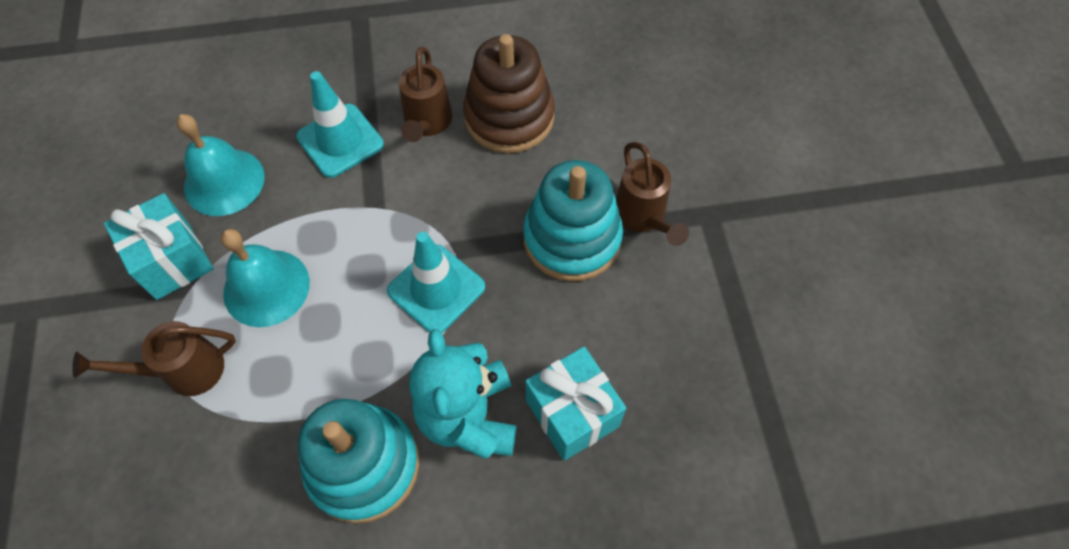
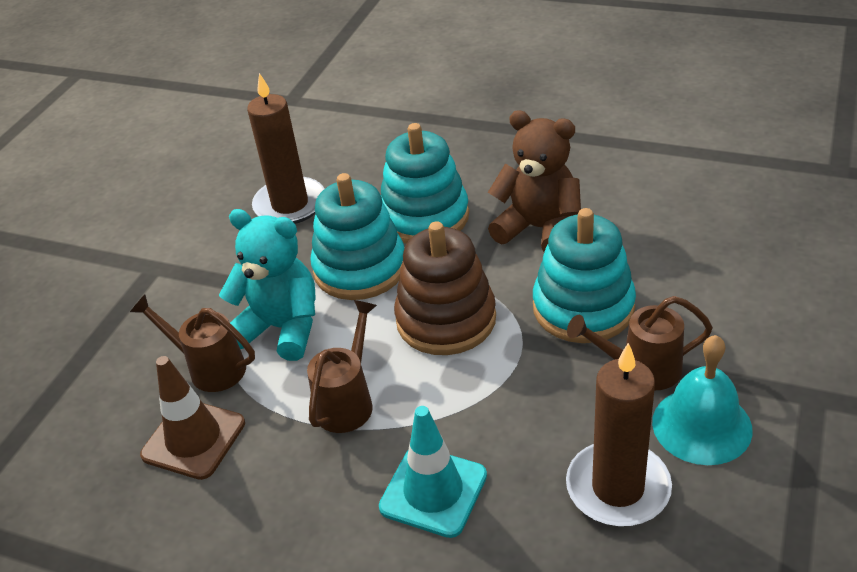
brown candle: none = 0 -> [247,73,324,224] [566,343,672,526] = 2
brown teddy bear: none = 0 -> [488,110,581,252] = 1
brown traffic cone: none = 0 -> [140,356,245,480] = 1
turquoise bell: [176,114,265,216] [220,229,310,327] = 2 -> [652,335,753,465] = 1
turquoise gift: [104,193,213,300] [525,346,626,461] = 2 -> none = 0
turquoise stacking toy: [298,399,419,524] [523,160,623,282] = 2 -> [310,173,404,300] [381,123,469,244] [533,208,636,343] = 3
turquoise traffic cone: [296,71,384,178] [387,232,485,333] = 2 -> [379,406,487,538] = 1

